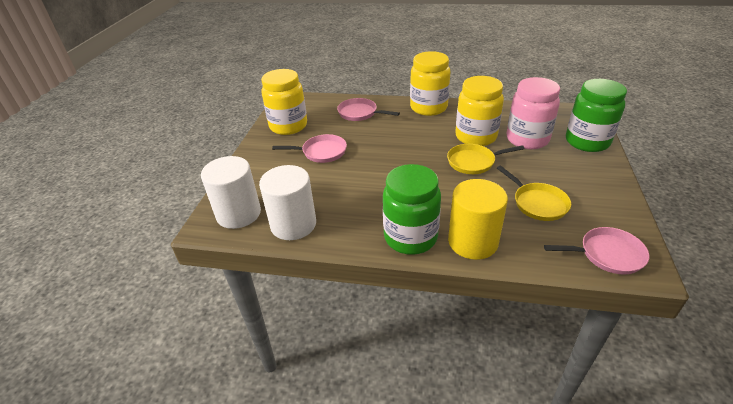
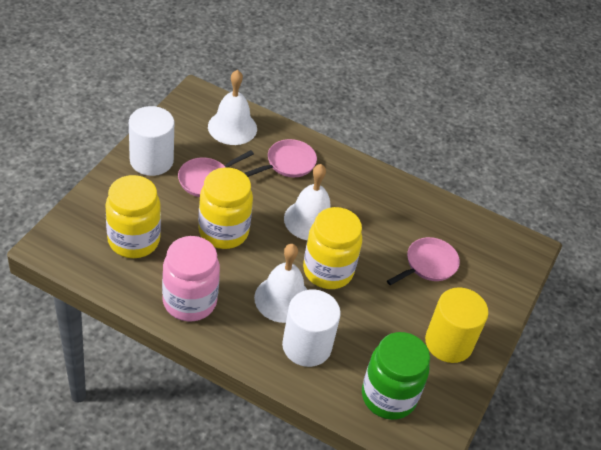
green jar: [383,164,441,255] [566,79,627,152] = 2 -> [362,332,430,420] = 1
white bell: none = 0 -> [208,70,257,145] [254,244,307,323] [284,164,331,240] = 3
yellow pan: [447,144,525,174] [497,166,571,221] = 2 -> none = 0

